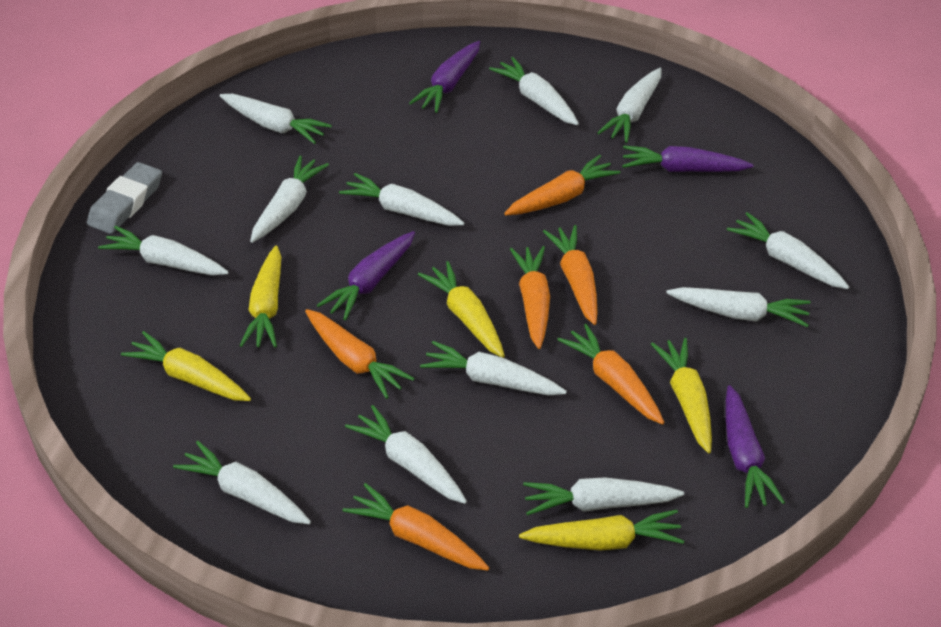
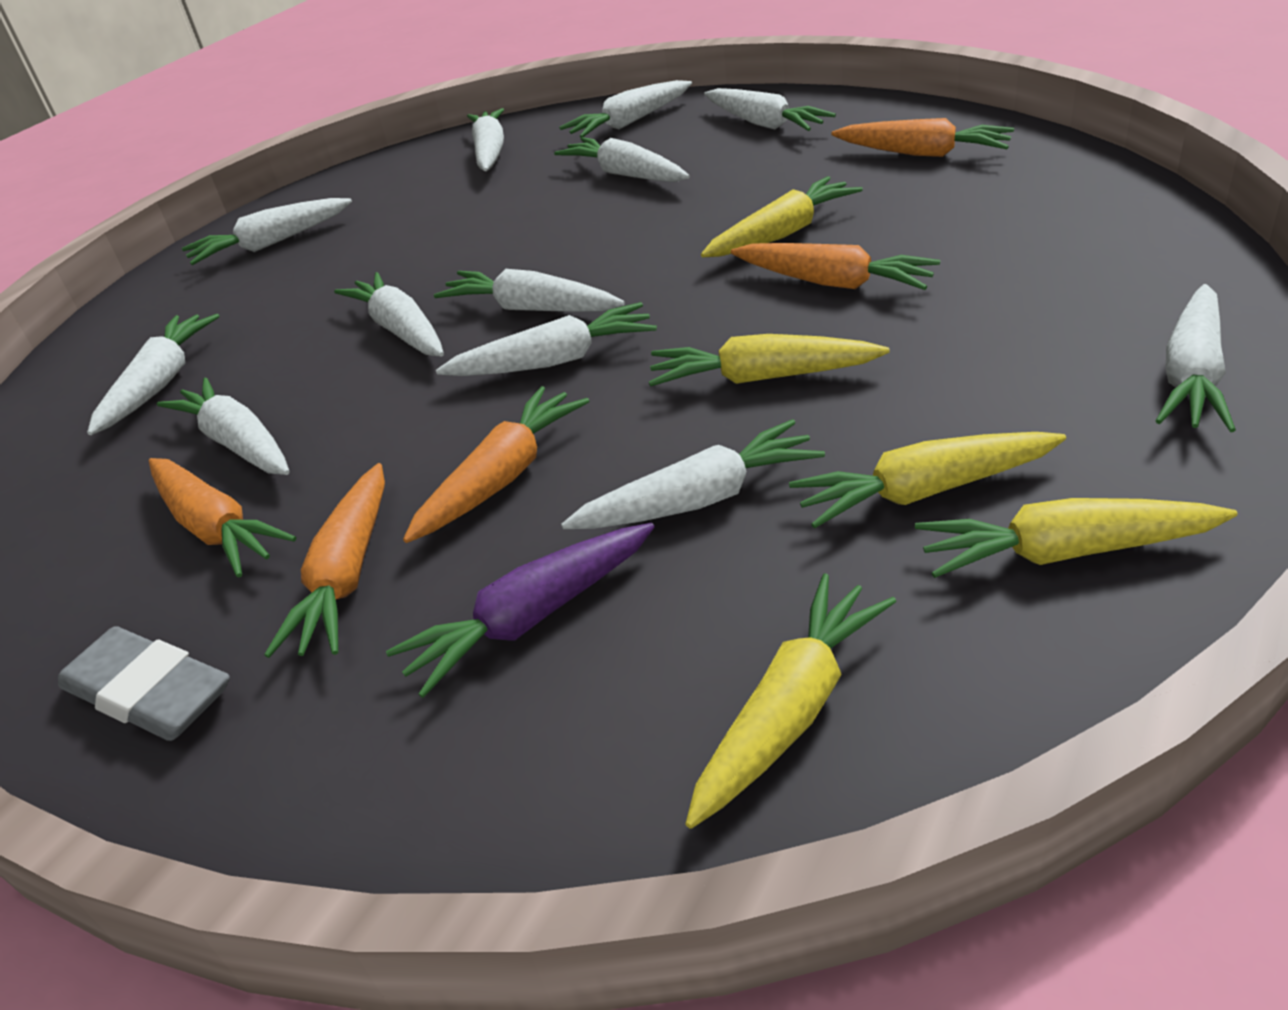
orange carrot: [305,309,414,399] [343,483,489,571] [504,155,620,216] [510,246,550,349] [543,225,598,325] [557,324,665,425] = 6 -> [149,458,296,578] [264,463,385,658] [403,386,589,543] [731,243,940,290] [831,118,1014,157] = 5
purple carrot: [317,231,415,320] [409,41,480,113] [622,145,754,172] [726,385,785,508] = 4 -> [386,523,655,698] = 1

